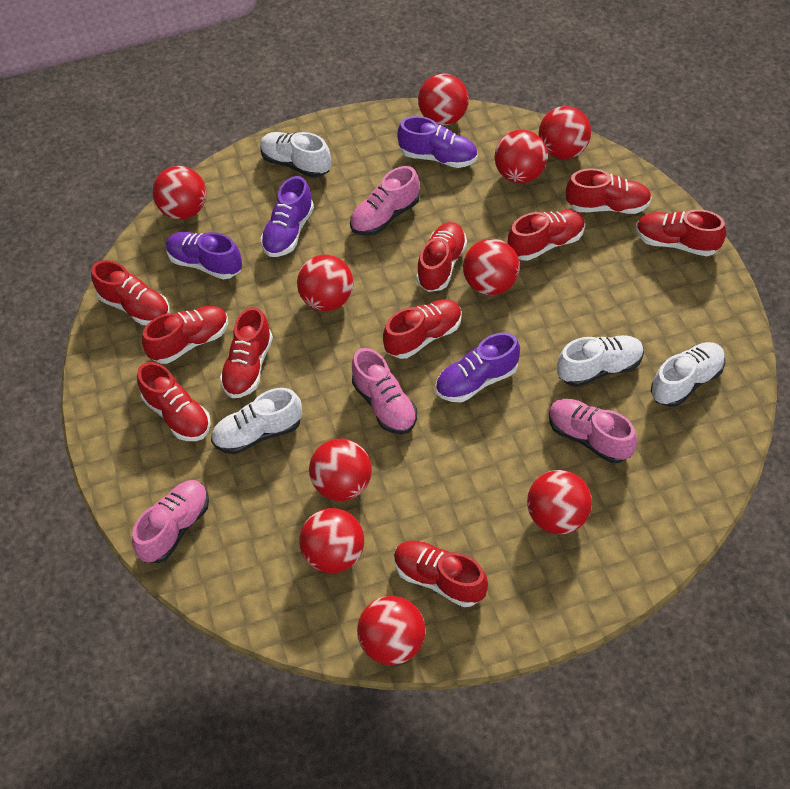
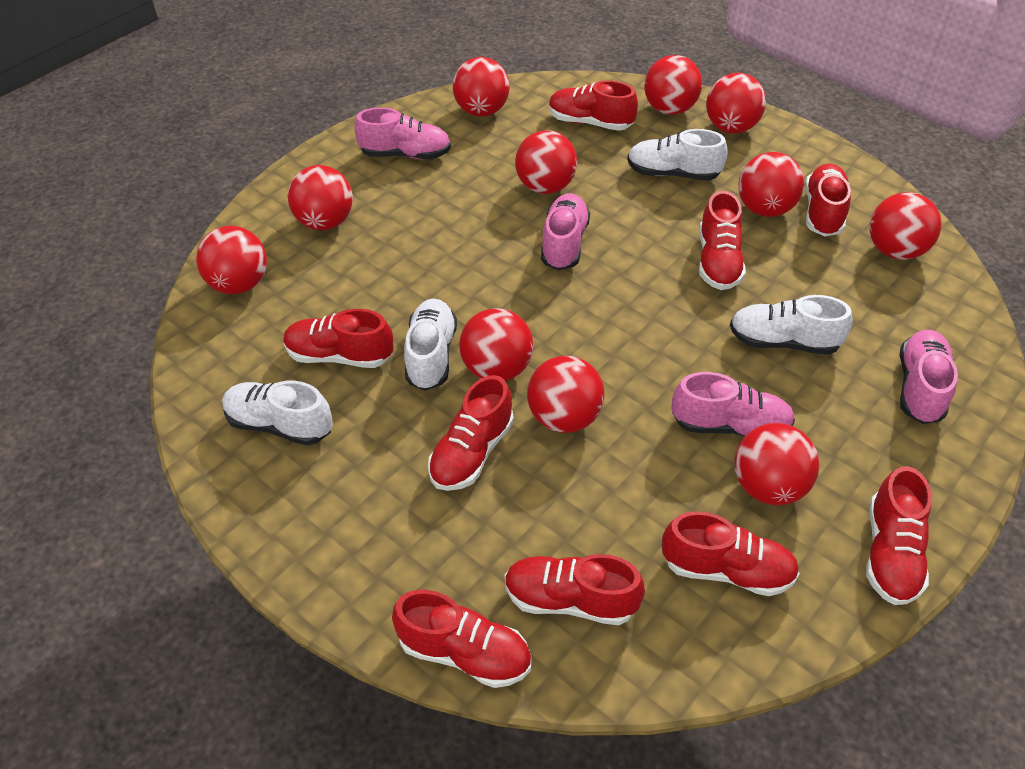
purple shoe: [166,232,242,280] [261,176,314,257] [398,116,477,168] [435,332,520,402] = 4 -> none = 0
red ball: [153,166,206,220] [297,255,353,311] [299,508,364,573] [309,439,372,501] [357,596,425,665] [418,74,469,126] [463,239,520,295] [494,129,548,183] [527,470,592,534] [539,106,591,159] = 10 -> [196,226,267,294] [288,165,353,230] [453,57,510,117] [459,308,533,381] [515,130,577,194] [527,356,604,433] [644,55,702,115] [706,73,766,133] [735,423,820,505] [738,152,804,217] [870,192,942,260] = 11
red shoe: [91,260,170,325] [137,362,211,441] [142,306,228,364] [220,307,273,398] [383,299,462,359] [394,540,488,607] [416,222,467,292] [508,210,585,261] [566,168,652,214] [636,209,726,256] = 10 -> [283,309,394,368] [392,590,531,688] [428,375,514,491] [505,554,645,625] [549,80,638,131] [662,511,800,596] [699,191,746,290] [805,163,851,236] [866,466,932,605] = 9

